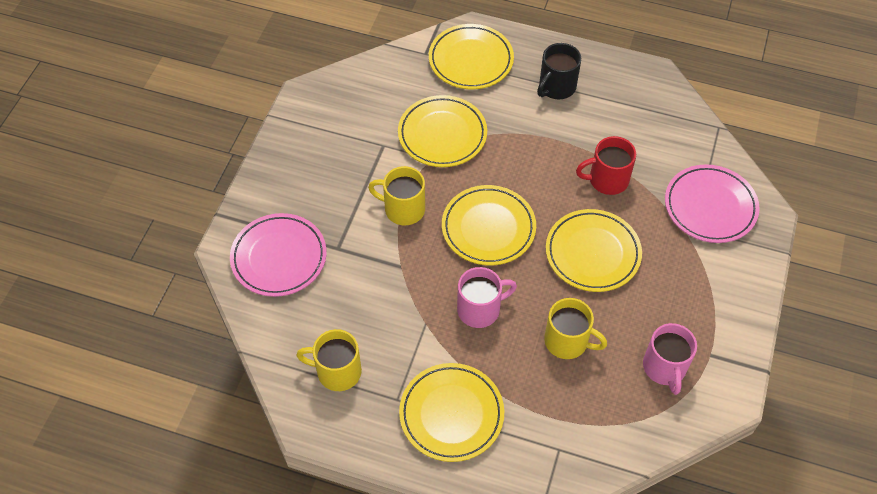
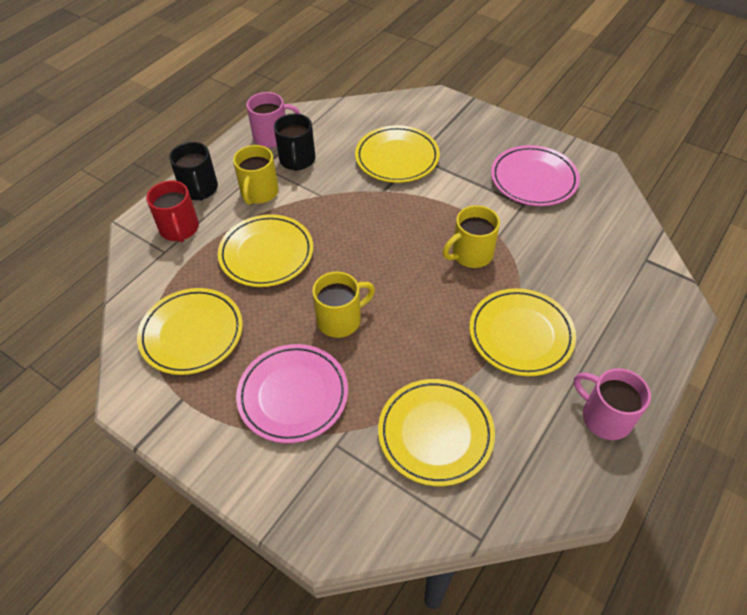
black mug: [537,43,581,99] = 1 -> [169,142,218,201] [274,113,315,171] = 2

